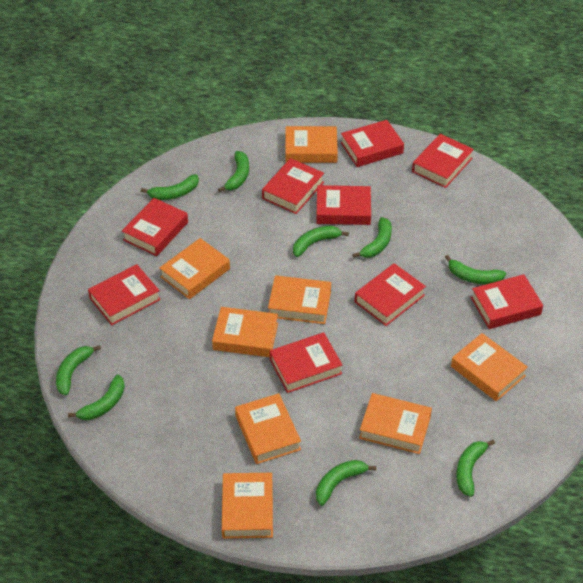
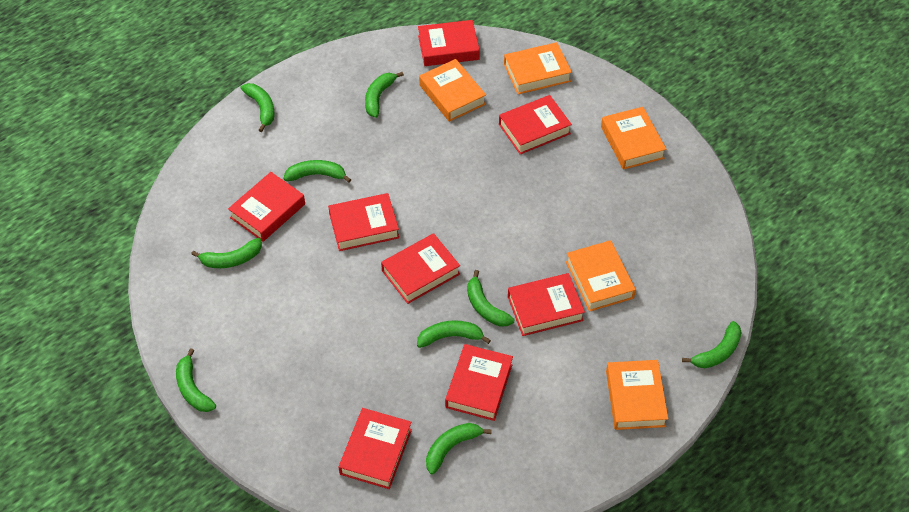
orange book: [159,238,230,299] [212,307,278,357] [222,473,273,539] [235,393,301,464] [268,275,331,324] [285,126,338,163] [359,393,432,454] [451,333,528,401] = 8 -> [419,59,486,122] [504,42,572,94] [566,240,636,312] [601,107,666,170] [606,360,668,430] = 5
red book: [88,264,161,325] [122,198,188,256] [262,158,324,214] [270,332,343,393] [316,185,371,225] [341,120,404,167] [355,263,426,326] [412,134,474,188] [471,274,543,329] = 9 -> [228,172,305,242] [328,193,399,251] [339,408,412,489] [381,233,460,304] [418,20,480,66] [445,344,513,421] [499,95,572,155] [508,273,585,336] = 8

